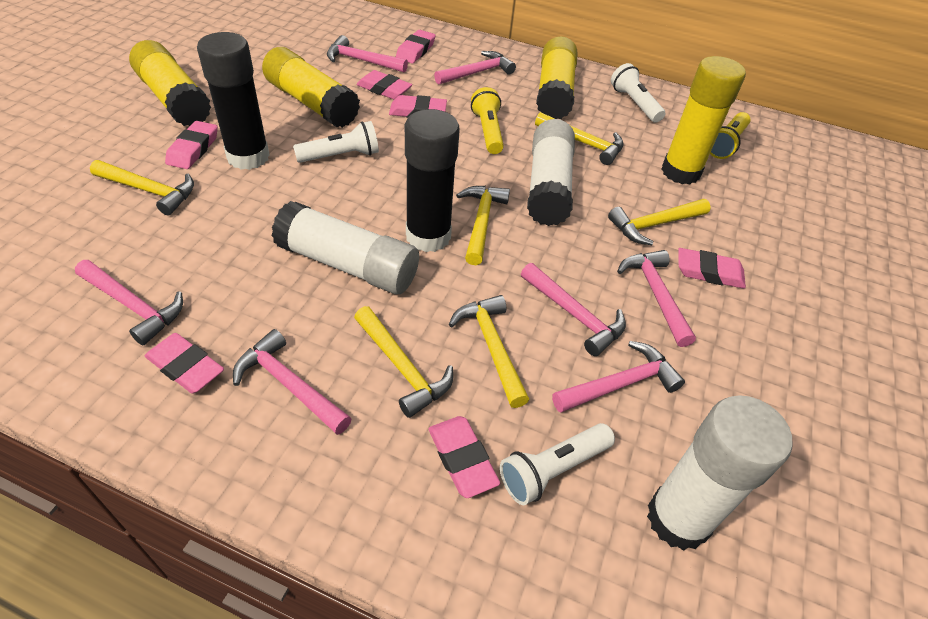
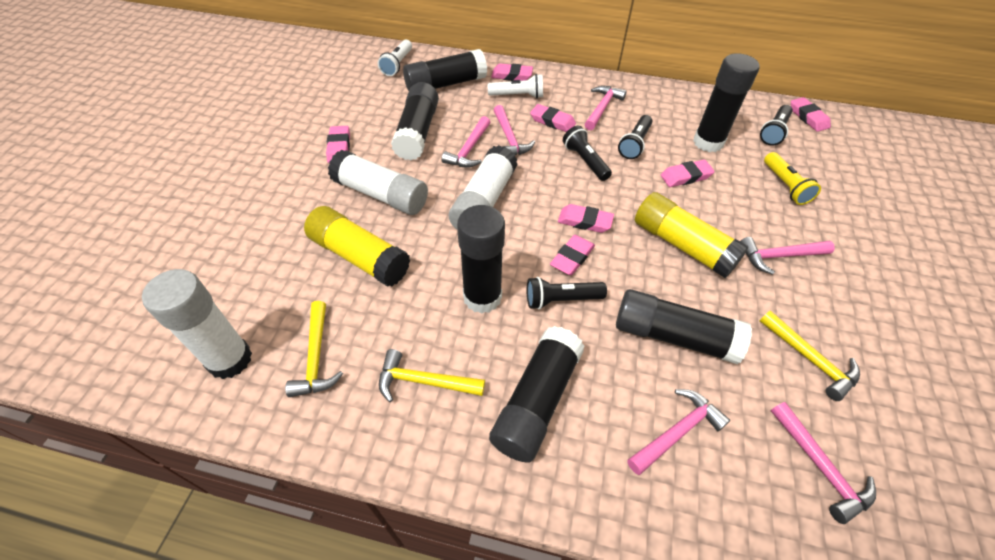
black flashlight: none = 0 -> [527,277,607,310] [563,126,612,181] [618,115,652,159] [760,105,793,146] = 4
black glue stick: [197,32,270,170] [405,109,460,252] = 2 -> [391,82,439,161] [403,49,487,91] [457,205,505,314] [489,326,584,463] [616,289,752,364] [693,53,760,152] = 6
pink hammer: [75,260,183,345] [233,329,352,435] [327,35,408,73] [434,51,516,85] [521,263,626,356] [552,341,685,413] [617,250,696,347] = 7 -> [442,116,490,168] [493,105,535,155] [585,86,627,130] [627,389,730,475] [740,237,835,275] [771,402,876,524] = 6
white flashlight: [293,121,379,163] [500,423,615,505] [611,63,665,123] = 3 -> [378,39,412,76] [488,74,543,98] = 2
yellow flashlight: [471,87,504,154] [710,112,751,159] = 2 -> [764,152,821,205] = 1
yellow glue stick: [129,40,211,126] [262,47,360,128] [536,36,577,119] [661,56,746,184] = 4 -> [304,206,410,287] [635,192,749,278] = 2
yellow hammer: [90,160,194,215] [354,306,453,418] [449,295,529,408] [456,186,510,265] [535,112,623,165] [608,199,711,245] = 6 -> [285,301,343,397] [379,349,485,402] [760,311,860,401] = 3

